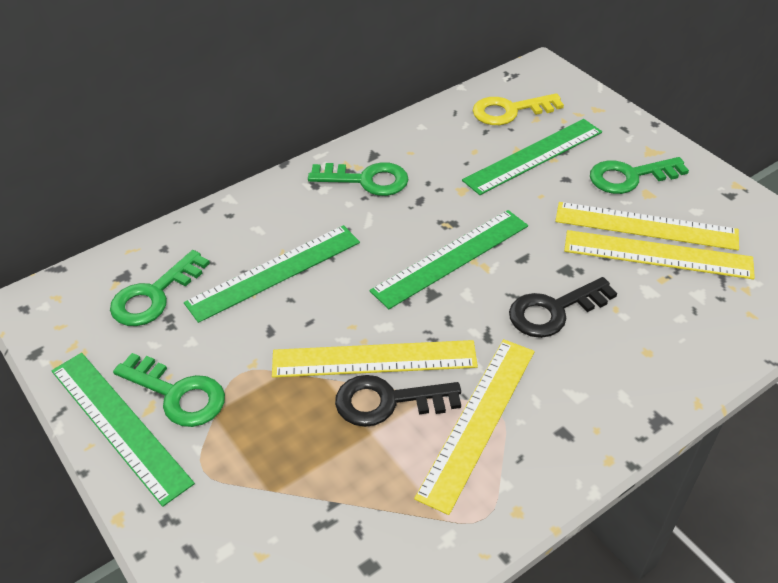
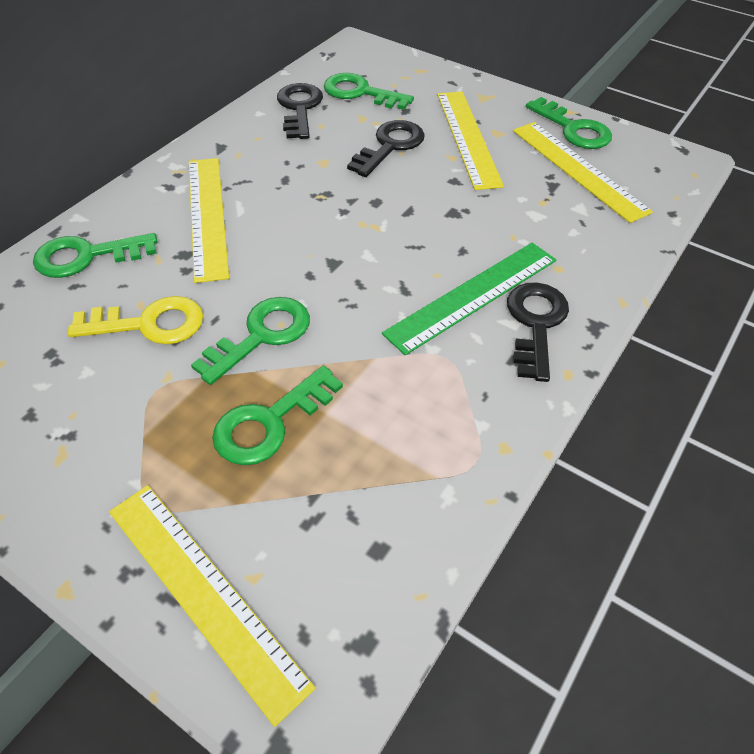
black key: [335,375,461,427] [509,277,617,338] = 2 -> [277,83,323,139] [347,120,425,177] [507,282,569,382] = 3
green key: [110,250,210,326] [113,353,225,427] [308,162,409,196] [590,157,689,194] = 4 -> [33,233,157,278] [191,297,310,385] [212,366,343,465] [324,73,414,110] [526,97,612,149] = 5
green ruler: [51,353,195,507] [184,225,360,323] [369,210,528,309] [462,119,602,195] = 4 -> [382,243,556,355] = 1

